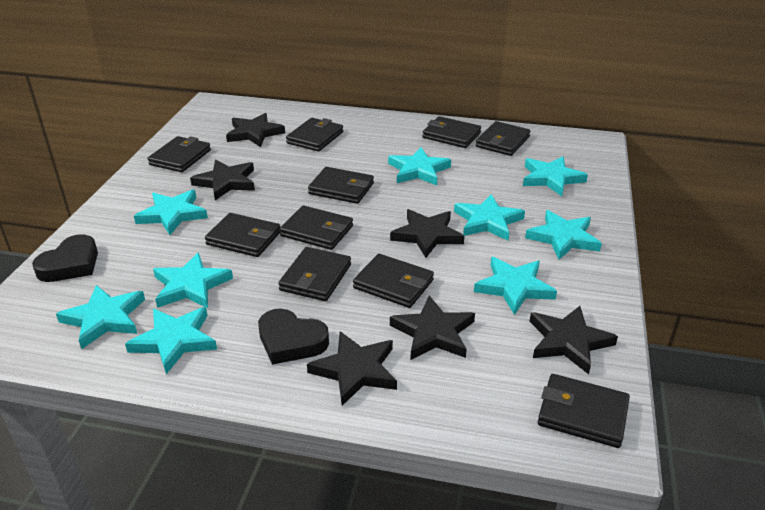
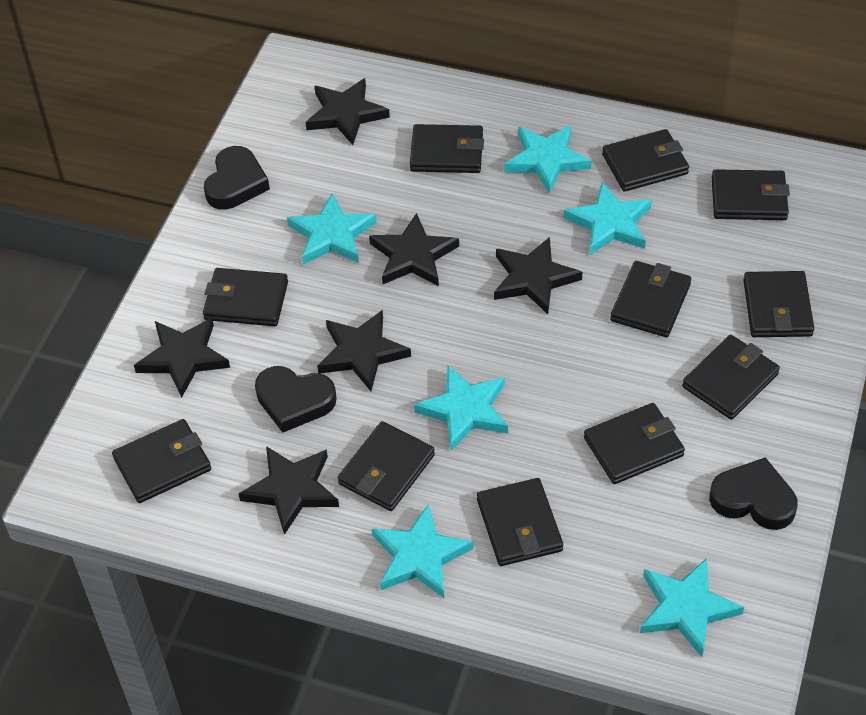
black heart: [32,234,98,282] [258,309,329,365] = 2 -> [204,146,270,210] [255,366,337,432] [709,457,798,530] = 3
black wallet: [148,136,211,172] [205,213,281,257] [278,247,351,301] [280,205,353,250] [286,118,343,151] [308,167,374,204] [353,254,434,308] [422,116,481,148] [476,121,530,156] [538,374,630,448] = 10 -> [112,419,211,503] [203,268,288,326] [338,421,435,511] [410,124,484,173] [477,478,563,566] [584,403,685,484] [602,129,689,192] [610,261,691,337] [682,335,780,420] [712,169,790,220] [743,271,814,337] = 11
turquoise star: [56,285,145,349] [125,307,217,374] [134,189,208,235] [153,253,233,308] [388,147,451,185] [454,194,525,241] [474,257,557,315] [523,156,588,196] [525,210,602,260] = 9 -> [287,193,377,265] [372,504,473,598] [414,365,508,451] [504,125,591,194] [564,182,652,255] [640,558,744,657] = 6

